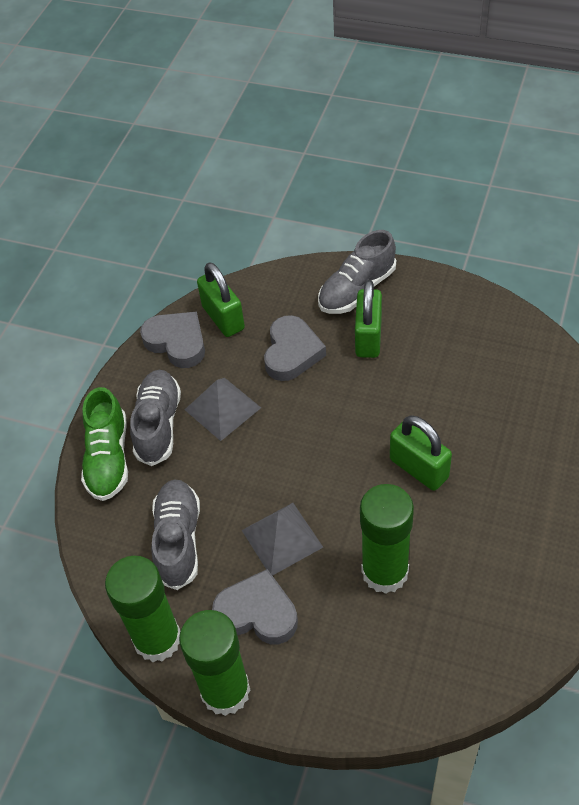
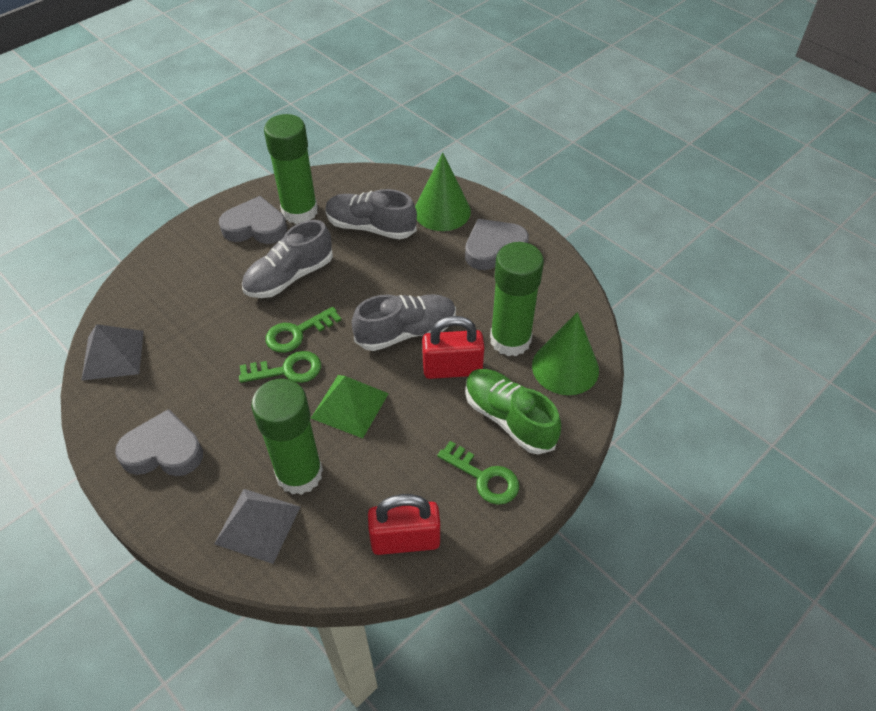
green cone: none = 0 -> [415,152,471,231] [532,312,599,395] = 2
green key: none = 0 -> [239,351,321,383] [266,307,342,353] [437,441,519,505] = 3
green padlock: [197,262,245,337] [355,280,382,358] [390,415,452,491] = 3 -> none = 0
green pyramid: none = 0 -> [311,375,389,438] = 1
red padlock: none = 0 -> [368,494,440,555] [422,316,484,379] = 2

